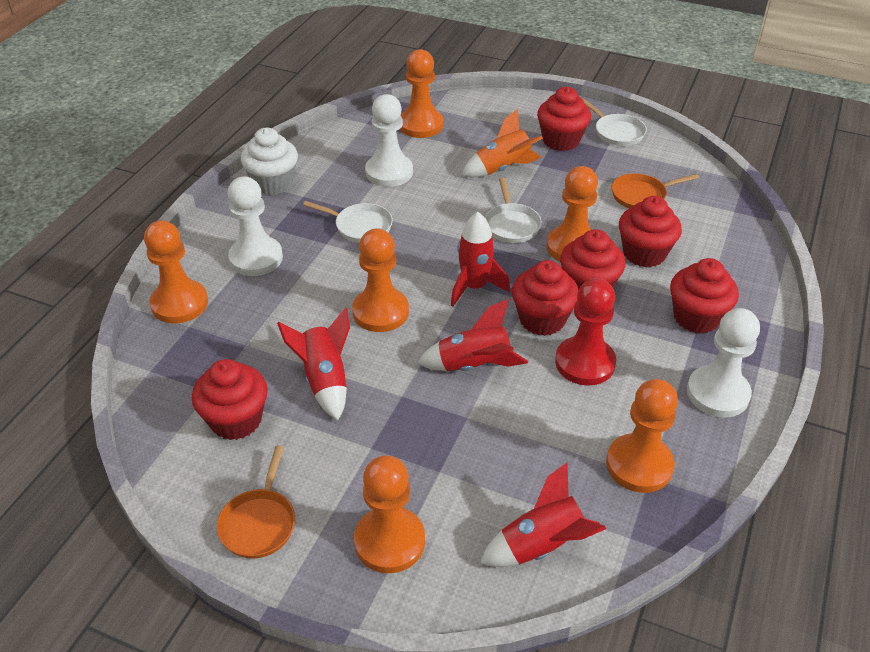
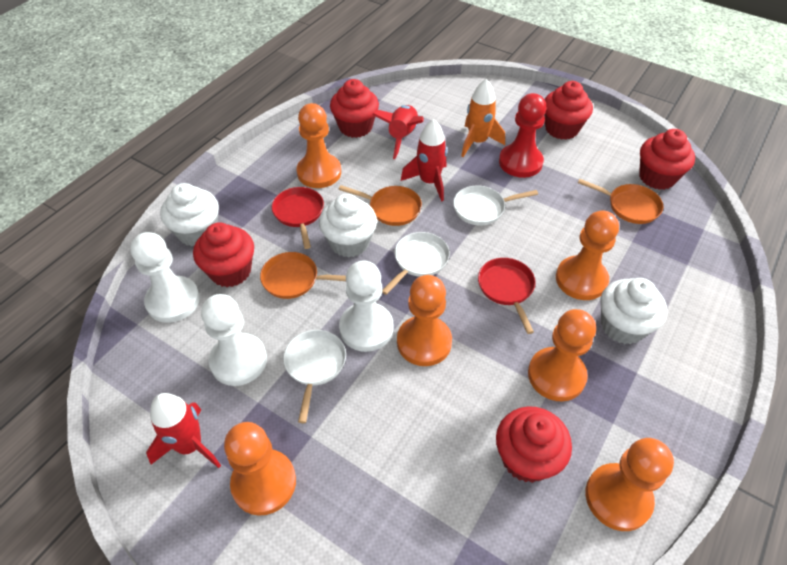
orange pan: [217,446,295,559] [612,173,699,208] = 2 -> [260,252,346,299] [338,185,422,226] [578,179,663,224] = 3
red cupcake: [192,359,268,440] [512,260,578,336] [537,87,591,151] [560,229,625,290] [619,196,682,267] [670,258,739,334] = 6 -> [193,222,254,287] [330,79,379,138] [496,406,572,483] [544,81,593,140] [639,129,695,190] = 5
red pan: none = 0 -> [272,187,324,249] [478,258,536,334] = 2
red rocket: [277,308,350,420] [417,299,528,371] [451,212,510,306] [480,462,606,567] = 4 -> [146,393,221,468] [372,105,424,159] [401,119,447,202] = 3
white cupcake: [241,128,298,195] = 1 -> [160,183,219,246] [319,194,377,258] [600,278,667,344] = 3

